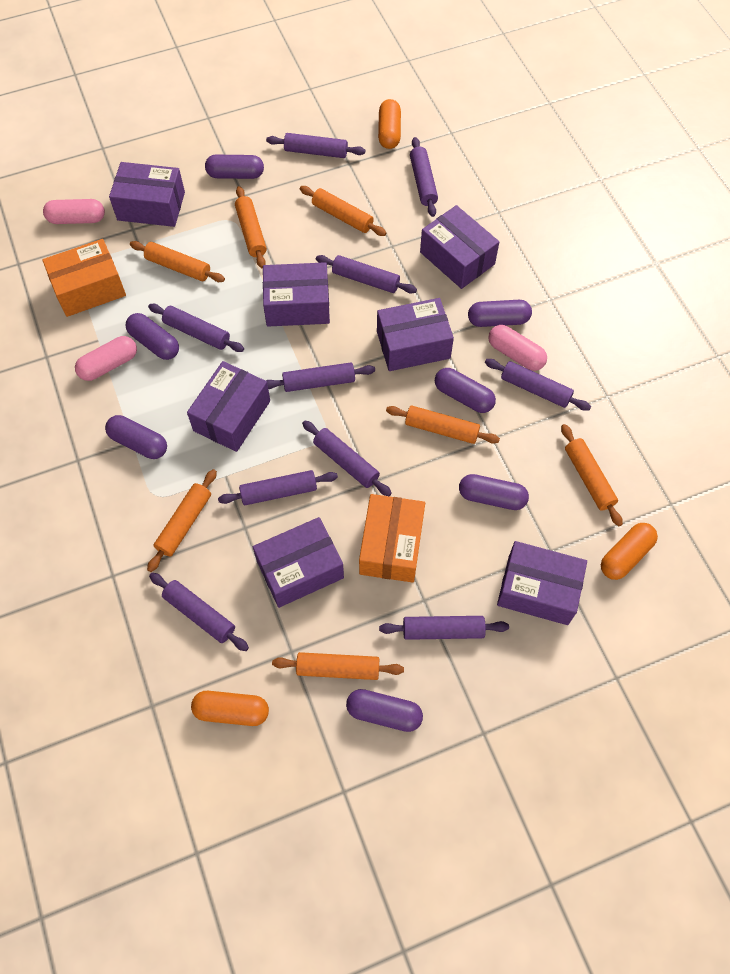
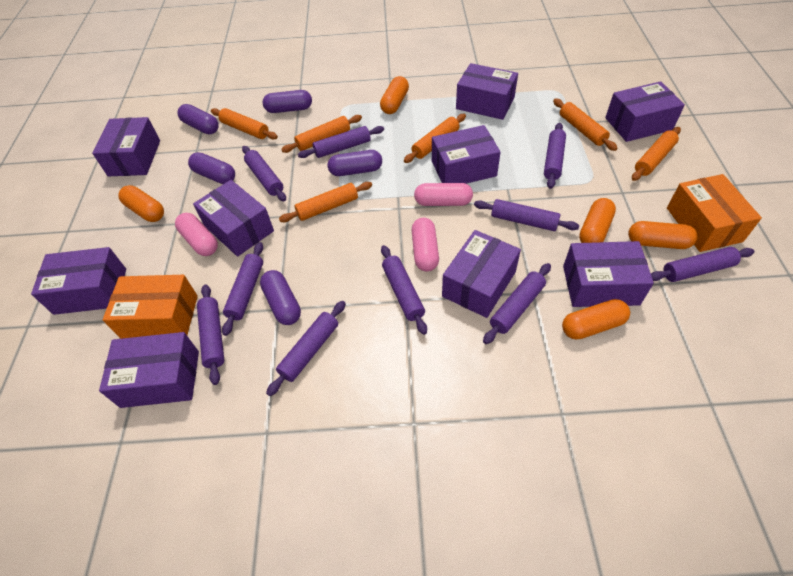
orange capsule: [191,691,269,726] [378,99,401,149] [601,523,658,580] = 3 -> [118,185,164,222] [380,76,409,114] [562,299,630,340] [579,198,616,243] [628,221,698,249] = 5
orange rolling pin: [130,241,225,282] [147,469,217,572] [235,186,267,268] [272,652,404,680] [300,186,386,236] [386,406,500,444] [561,424,623,526] = 7 -> [211,108,278,140] [279,182,372,222] [281,115,362,153] [404,114,466,163] [553,98,618,151] [632,127,681,181] = 6
purple box: [109,162,185,227] [187,361,270,452] [253,517,344,608] [263,262,330,326] [377,298,454,371] [420,205,499,289] [497,541,587,625] = 7 -> [31,247,126,315] [92,117,160,176] [99,332,199,408] [193,180,274,257] [432,125,501,184] [442,230,521,318] [456,63,518,120] [563,241,654,307] [605,81,685,142] = 9
purple capsule: [105,415,167,459] [126,313,179,360] [205,155,264,179] [346,689,423,732] [435,368,496,413] [459,474,529,510] [468,300,532,327] = 7 -> [177,104,219,134] [188,152,235,184] [260,270,301,325] [263,90,312,113] [328,150,382,176] = 5

